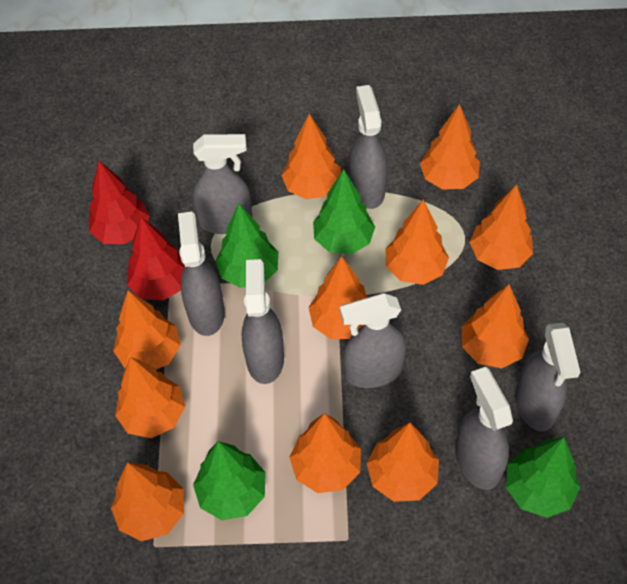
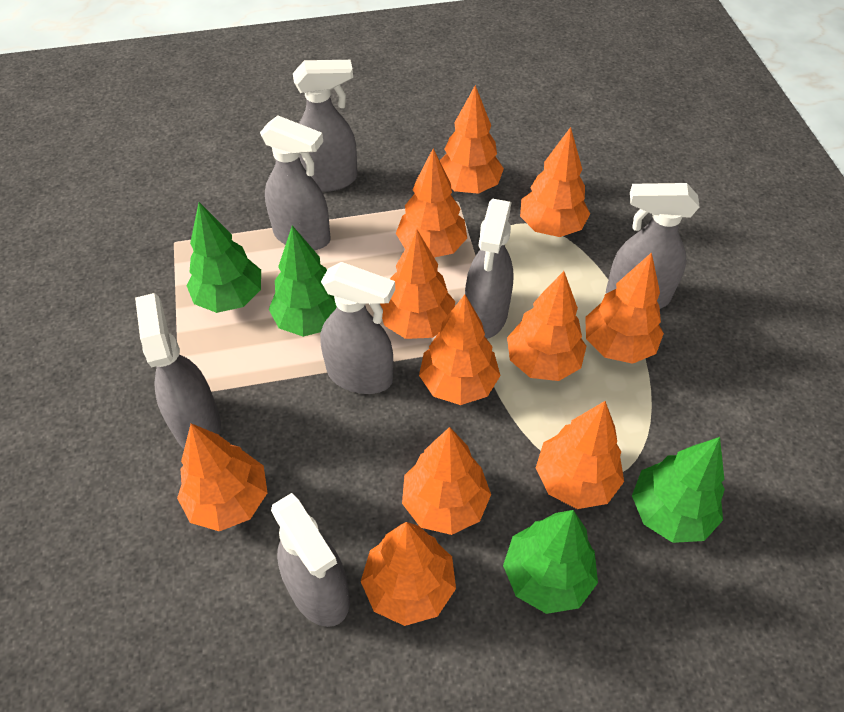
red tree: [89,161,150,244] [127,217,185,300] = 2 -> none = 0

